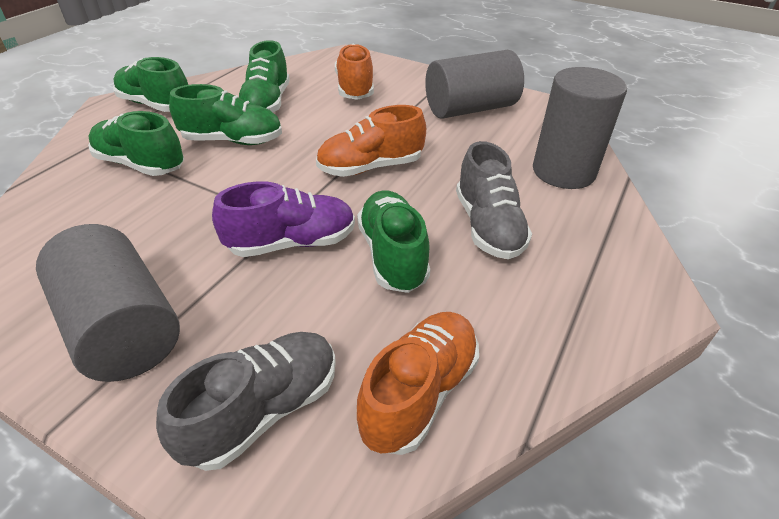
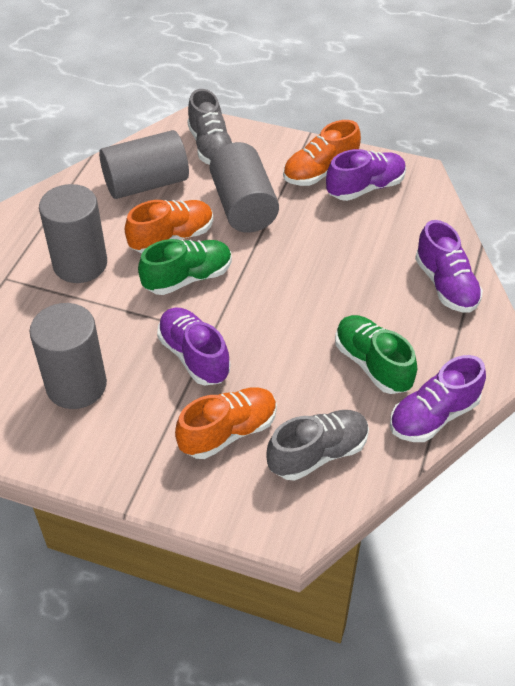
green shoe: [88,111,184,176] [113,57,188,112] [169,84,282,145] [239,40,290,112] [357,190,430,293] = 5 -> [138,239,232,295] [335,315,417,394] = 2
grey cylinder: [36,224,180,382] [425,50,524,119] [533,67,627,189] = 3 -> [29,303,107,409] [39,184,107,283] [99,130,189,199] [209,142,279,233] = 4
purple shoe: [212,181,355,257] = 1 -> [157,308,230,385] [326,149,406,201] [390,355,486,442] [415,220,483,313] = 4

